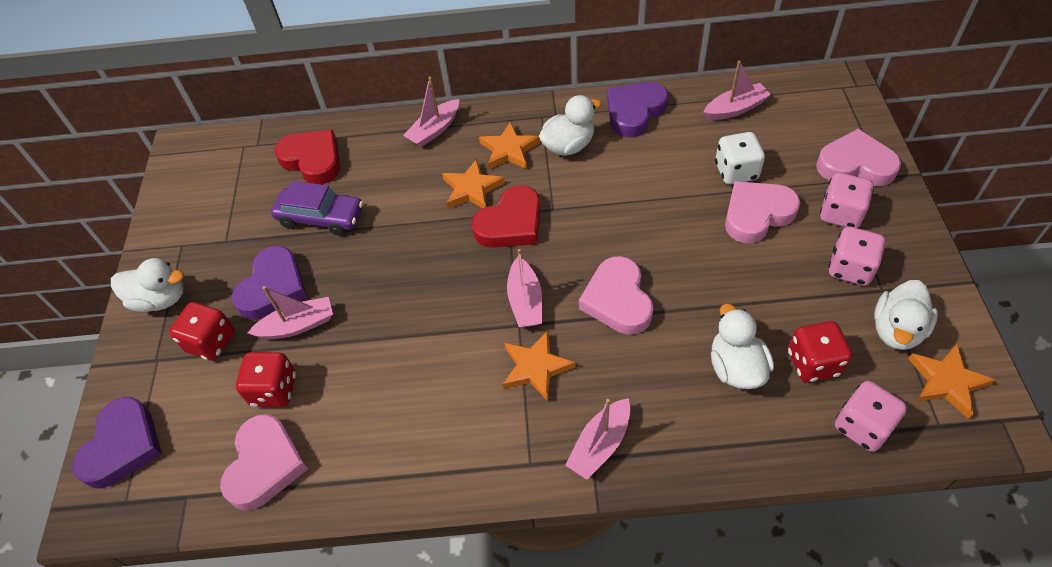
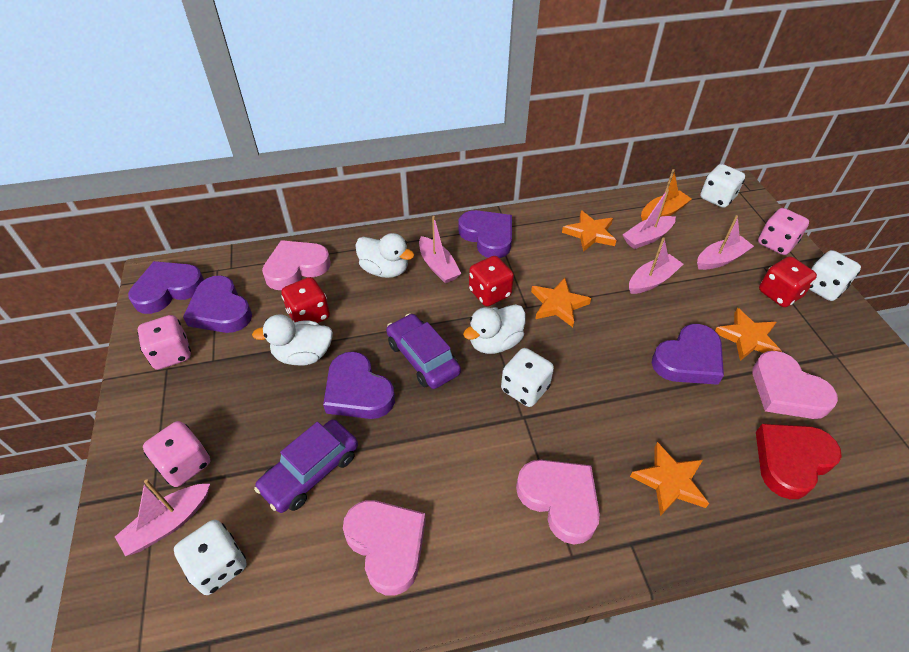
orange boat: none = 0 -> [641,169,692,221] = 1
purple car: [271,181,363,236] = 1 -> [254,419,358,513] [386,313,461,389] = 2
purple heart: [72,397,162,488] [232,246,307,320] [607,82,668,137] = 3 -> [128,261,204,314] [183,276,252,333] [323,352,395,419] [458,210,512,258] [652,324,724,385] = 5
red heart: [274,130,340,185] [472,185,541,248] = 2 -> [756,424,842,499] = 1
white dice: [715,132,765,184] = 1 -> [174,520,247,595] [501,348,554,407] [700,164,745,208] [809,250,861,301] = 4
white duck: [111,258,184,312] [539,95,602,156] [711,304,774,389] [874,280,938,350] = 4 -> [252,314,333,366] [355,233,414,278] [463,304,526,354] = 3

